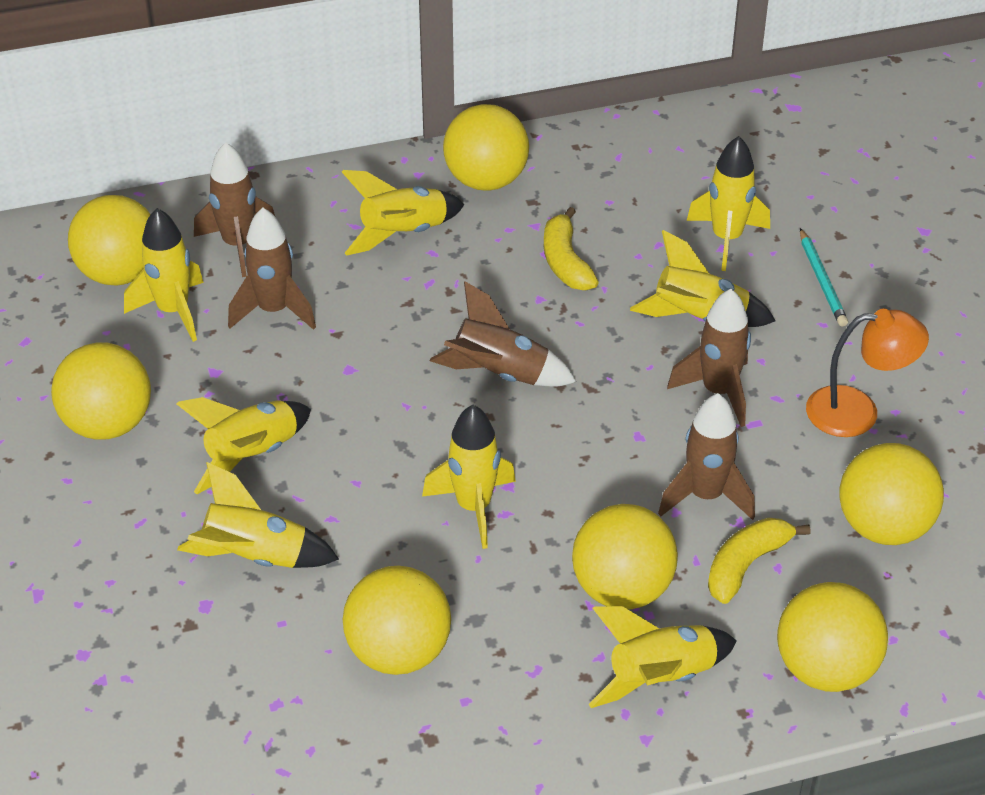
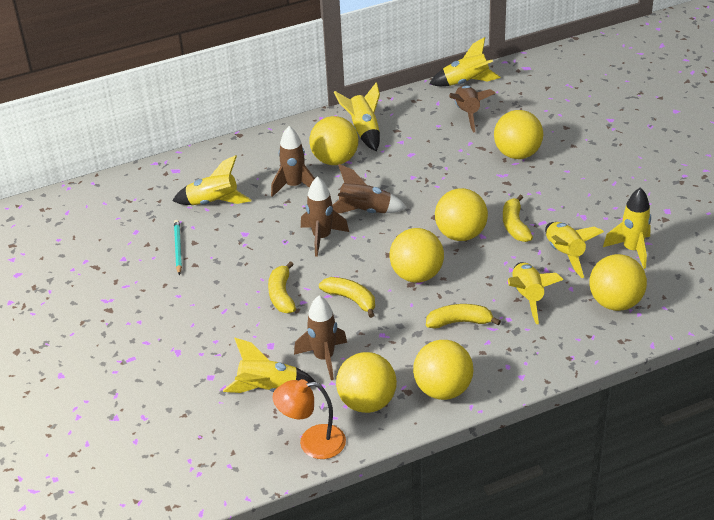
yellow banana: [544,207,599,290] [708,518,810,604] = 2 -> [268,261,296,313] [319,277,375,318] [426,304,501,329] [503,195,533,242] = 4
yellow rocket: [124,208,204,342] [176,397,311,494] [177,462,339,568] [342,170,465,255] [422,405,516,549] [588,606,737,708] [630,230,776,327] [687,136,770,271] = 8 -> [172,155,252,205] [223,338,316,393] [334,82,380,151] [429,37,501,86] [508,262,563,324] [545,222,604,278] [603,187,651,269] = 7

